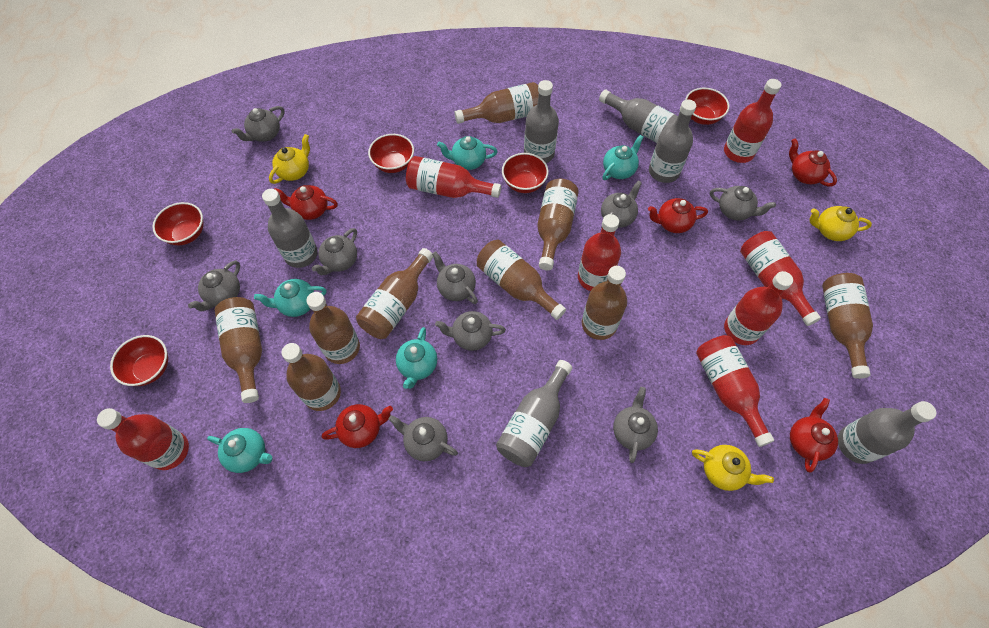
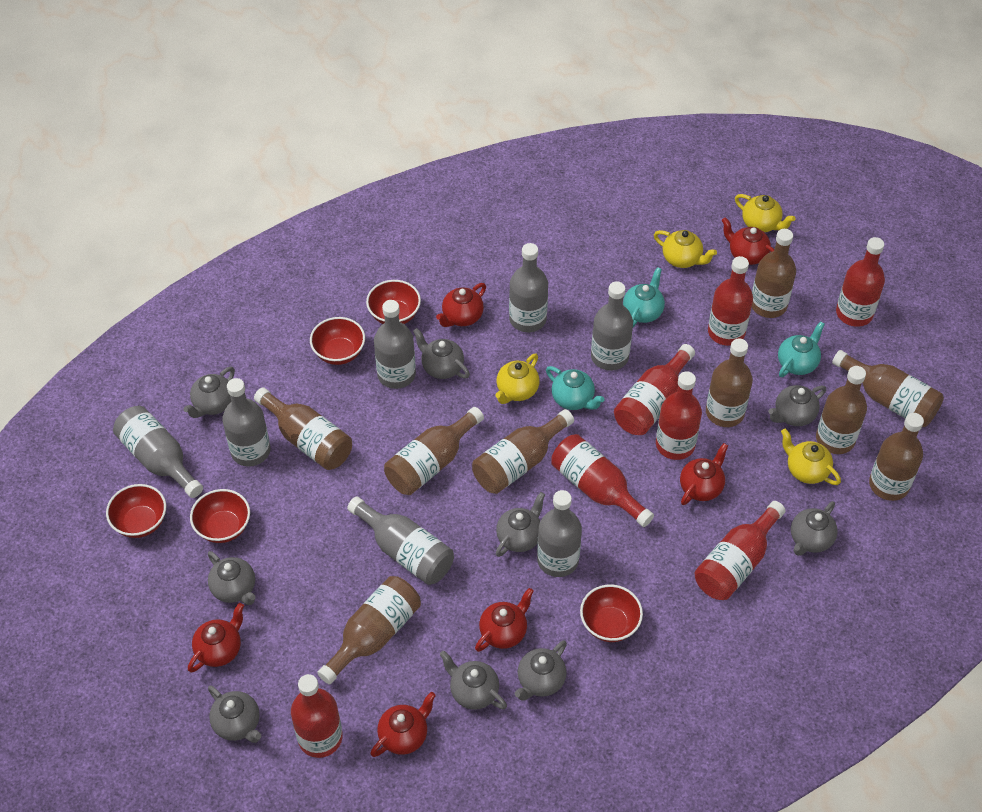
grey bottle: [262,189,318,268] [496,360,572,467] [524,80,559,163] [599,89,678,143] [649,99,696,183] [838,401,936,464] = 6 -> [113,406,203,498] [222,378,271,467] [347,496,454,585] [374,300,416,389] [509,243,548,332] [537,490,582,577] [591,281,633,371] = 7
red teapot: [274,185,338,220] [322,404,393,448] [648,198,708,233] [789,138,837,186] [790,398,838,473] = 5 -> [188,603,244,673] [370,692,436,757] [436,283,486,327] [475,588,534,652] [680,443,728,505] [722,217,774,265] = 6
turquoise teapot: [207,428,273,473] [254,279,327,317] [396,327,437,389] [437,136,497,170] [602,135,644,180] = 5 -> [546,366,605,410] [623,267,665,327] [778,321,825,377] = 3
yellow teapot: [269,134,310,184] [692,445,774,491] [810,206,872,241] = 3 -> [495,354,539,404] [654,230,717,268] [735,194,796,232] [781,429,841,485] = 4

